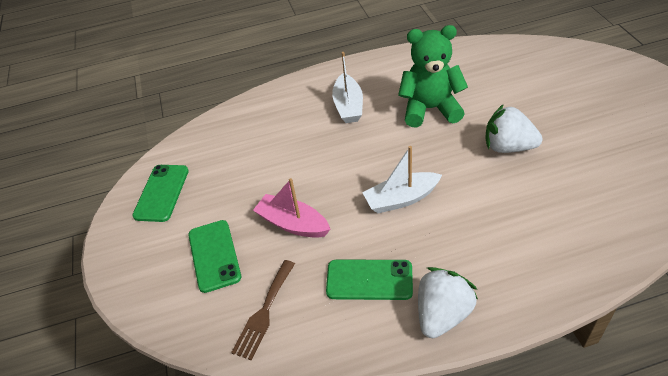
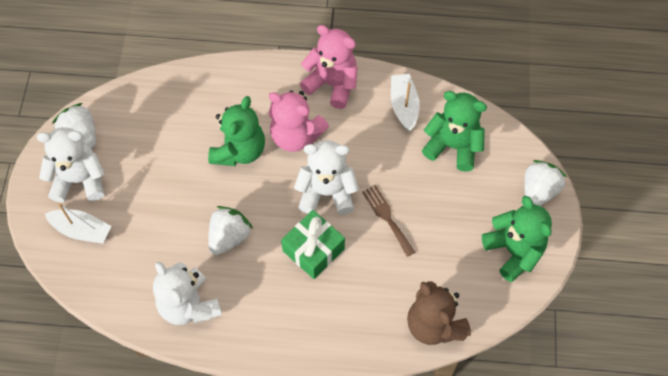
brown teddy bear: none = 0 -> [407,282,471,345] = 1
green gift: none = 0 -> [281,210,345,279] = 1
green phone: [132,165,189,222] [188,220,241,293] [326,260,413,300] = 3 -> none = 0
green teddy bear: [398,25,468,128] = 1 -> [208,96,265,166] [422,91,487,172] [482,196,552,282] = 3
pink boat: [253,178,331,238] = 1 -> none = 0
pink teddy bear: none = 0 -> [269,91,329,152] [300,25,358,109] = 2
white strawberry: [418,267,478,338] [486,104,543,153] = 2 -> [52,103,96,149] [208,206,253,255] [524,160,567,206] = 3
white teddy bear: none = 0 -> [37,127,105,203] [153,262,222,325] [294,140,359,215] = 3

